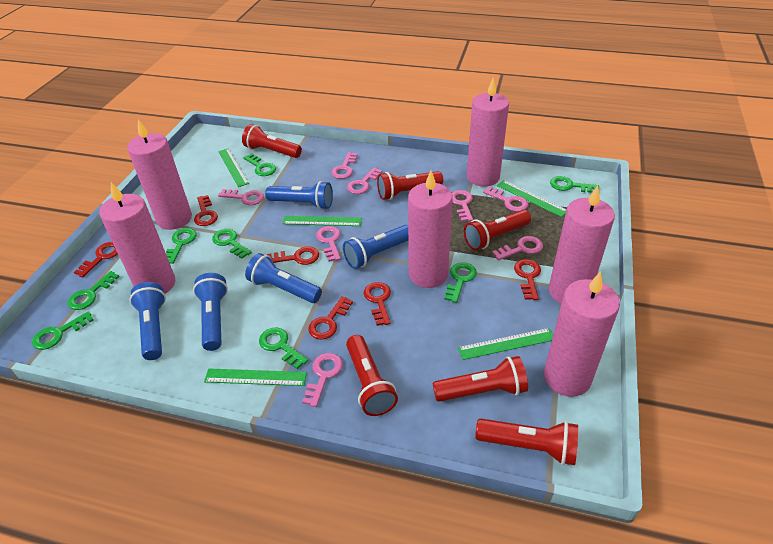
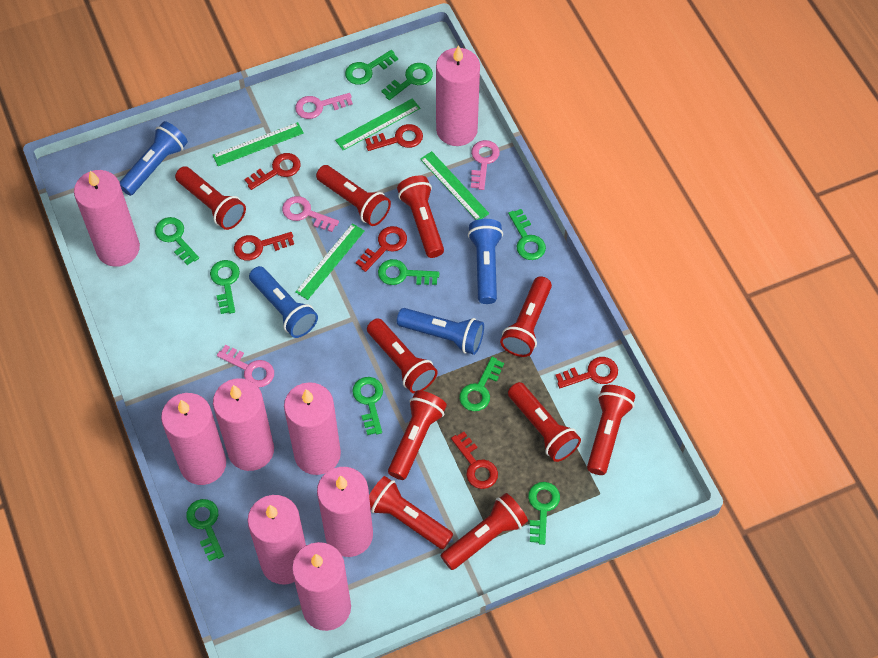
blue flashlight: [129,282,166,360] [193,273,228,351] [245,253,322,303] [265,181,333,210] [343,225,408,269] = 5 -> [120,121,188,196] [249,266,318,338] [397,308,484,355] [468,219,503,304] = 4
green key: [32,311,94,350] [67,271,119,310] [166,228,197,264] [212,229,252,259] [243,153,276,176] [259,328,308,369] [444,262,477,303] [550,176,599,193] = 8 -> [155,217,199,265] [186,499,224,561] [210,260,240,314] [345,50,398,85] [352,377,383,435] [378,259,439,285] [381,63,433,100] [459,357,504,411] [508,209,546,260] [528,482,560,545] = 10
green ruler: [204,369,307,386] [218,148,249,187] [283,216,362,226] [458,328,553,360] [497,180,566,217] = 5 -> [213,122,304,166] [295,223,365,300] [335,98,420,151] [420,151,490,220] = 4
pink candle: [99,182,175,294] [127,119,192,230] [408,170,453,288] [467,78,509,187] [544,271,620,397] [549,186,615,304] = 6 -> [74,170,140,267] [161,393,226,485] [213,378,274,471] [248,495,306,585] [284,382,341,475] [292,542,351,631] [317,467,373,557] [436,45,480,146] = 8
pink key: [218,189,264,205] [302,353,343,407] [316,226,341,262] [331,152,357,179] [347,167,382,194] [452,190,473,222] [483,186,528,212] [492,236,543,261] = 8 -> [217,345,274,387] [282,196,339,232] [295,93,353,119] [471,140,500,190] = 4
red flashlight: [242,124,302,158] [346,335,398,416] [377,171,443,200] [433,356,528,402] [464,210,531,250] [475,419,578,465] = 6 -> [175,166,246,230] [316,165,391,226] [367,318,438,394] [369,476,453,549] [388,390,447,480] [397,175,444,258] [441,493,528,570] [500,276,552,357] [508,382,581,462] [587,385,635,475] = 10

